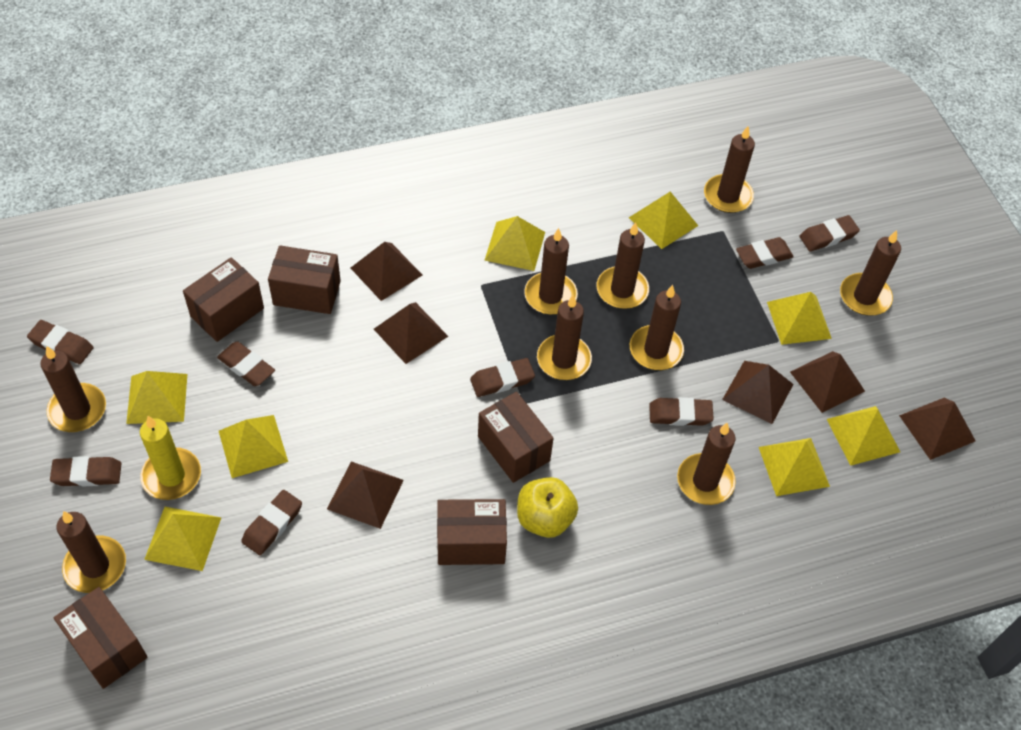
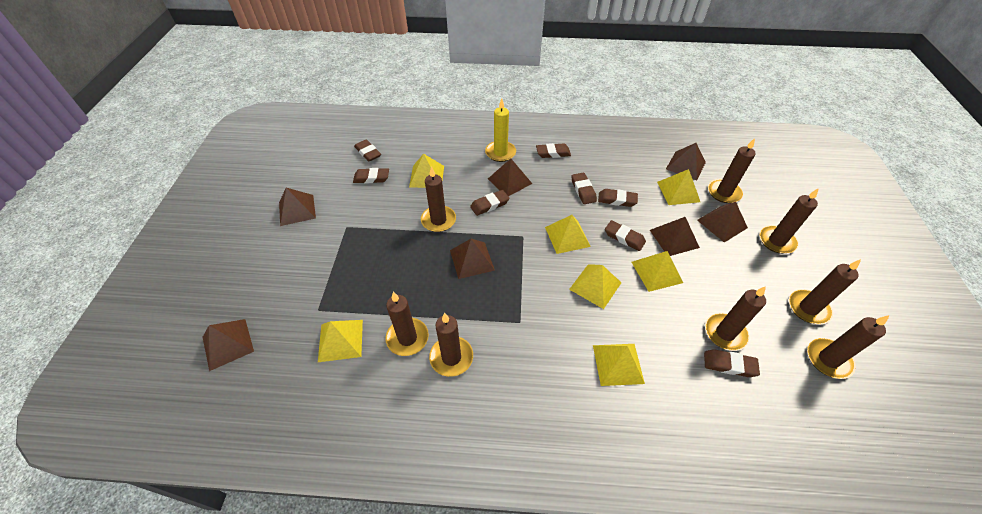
brown box: [54,587,148,689] [183,257,264,342] [268,245,341,314] [437,499,507,565] [478,392,554,483] = 5 -> none = 0
brown candle: [40,346,106,432] [56,511,126,593] [524,228,578,315] [537,295,592,380] [597,222,649,309] [630,285,684,370] [677,423,736,505] [704,126,755,213] [840,230,901,316] = 9 -> [385,292,429,356] [421,167,456,232] [429,313,473,377] [705,286,766,351] [708,138,756,203] [759,188,819,254] [789,259,861,324] [807,315,890,379] = 8
brown pyramid: [327,461,404,529] [351,242,422,301] [374,302,448,364] [722,361,794,424] [790,351,865,413] [899,398,976,460] = 6 -> [203,319,254,371] [279,188,316,226] [450,239,495,279] [488,159,532,196] [650,217,700,256] [666,143,706,181] [697,202,748,243] = 7
yellow apple: [517,477,578,538] = 1 -> none = 0
yellow pyramid: [126,371,187,424] [144,507,221,571] [219,415,288,478] [485,216,545,271] [629,192,698,249] [759,438,830,496] [767,292,832,345] [827,406,900,466] = 8 -> [318,320,363,362] [409,154,444,188] [545,215,591,254] [569,264,622,309] [593,344,645,386] [631,251,683,292] [657,169,700,205] = 7

